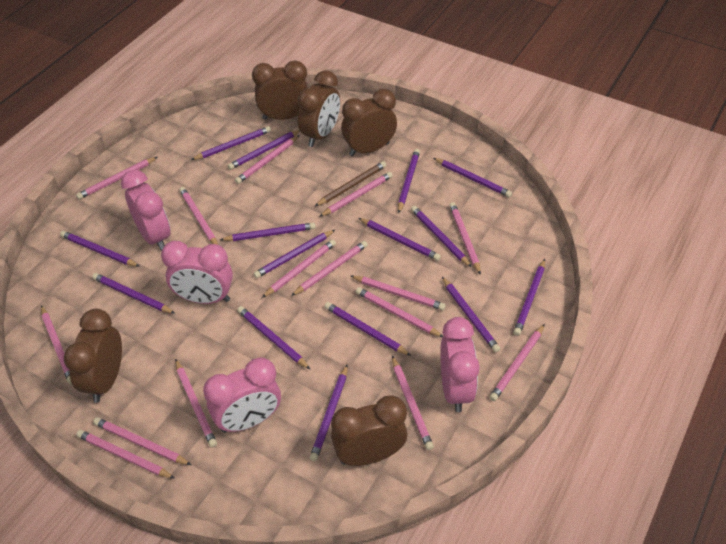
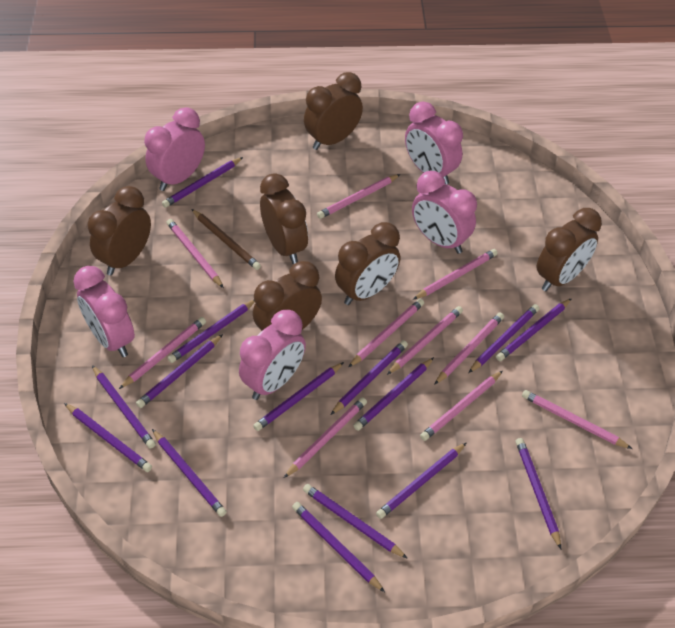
brown clock: [64,309,122,403] [252,60,308,120] [298,70,340,147] [331,395,407,466] [341,89,397,156] = 5 -> [88,186,151,275] [253,261,322,331] [260,173,308,264] [304,72,363,150] [335,222,400,305] [536,208,602,291] = 6
pink clock: [121,170,170,251] [161,241,233,304] [203,357,281,433] [440,317,480,412] = 4 -> [73,266,135,357] [144,107,205,191] [239,310,306,400] [405,102,463,184] [412,171,477,254] = 5
pink pencil: [41,305,72,384] [76,157,157,199] [76,430,175,479] [93,417,191,465] [175,359,217,448] [179,187,218,245] [235,135,300,184] [262,239,336,298] [291,241,368,296] [319,172,393,217] [351,276,446,310] [356,287,443,337] [392,356,434,450] [449,202,481,275] [489,324,545,401] = 15 -> [119,317,206,389] [166,219,224,288] [284,397,367,478] [317,174,400,219] [348,299,424,367] [387,306,463,375] [413,249,498,299] [420,371,503,441] [434,312,504,385] [522,390,632,449] = 10

